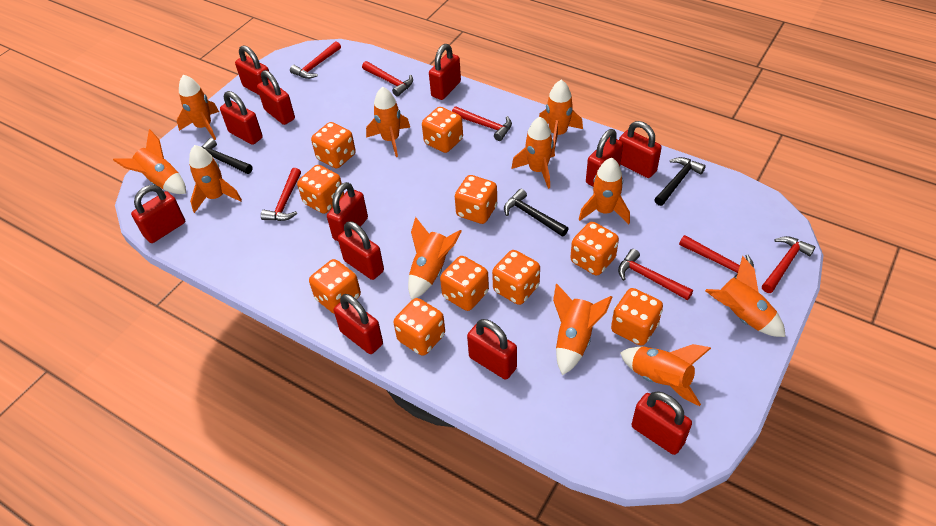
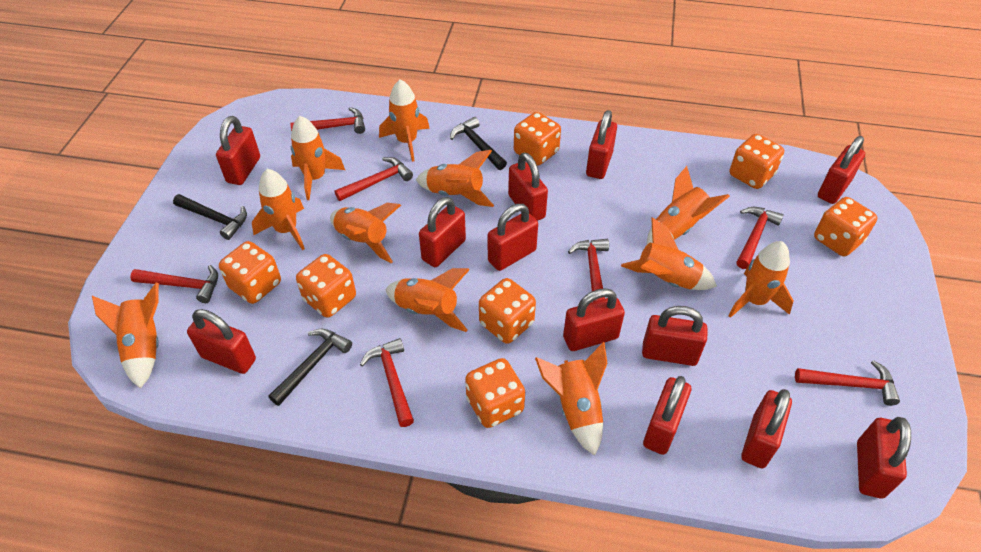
orange dice: [297,165,344,214] [309,259,361,314] [311,122,356,168] [393,298,445,356] [422,107,463,153] [440,256,489,311] [455,175,497,224] [492,250,540,305] [570,222,619,276] [611,288,663,346] = 10 -> [219,241,281,304] [296,254,356,318] [465,358,525,428] [479,278,536,344] [514,112,561,166] [730,134,784,189] [814,197,878,256] = 7

